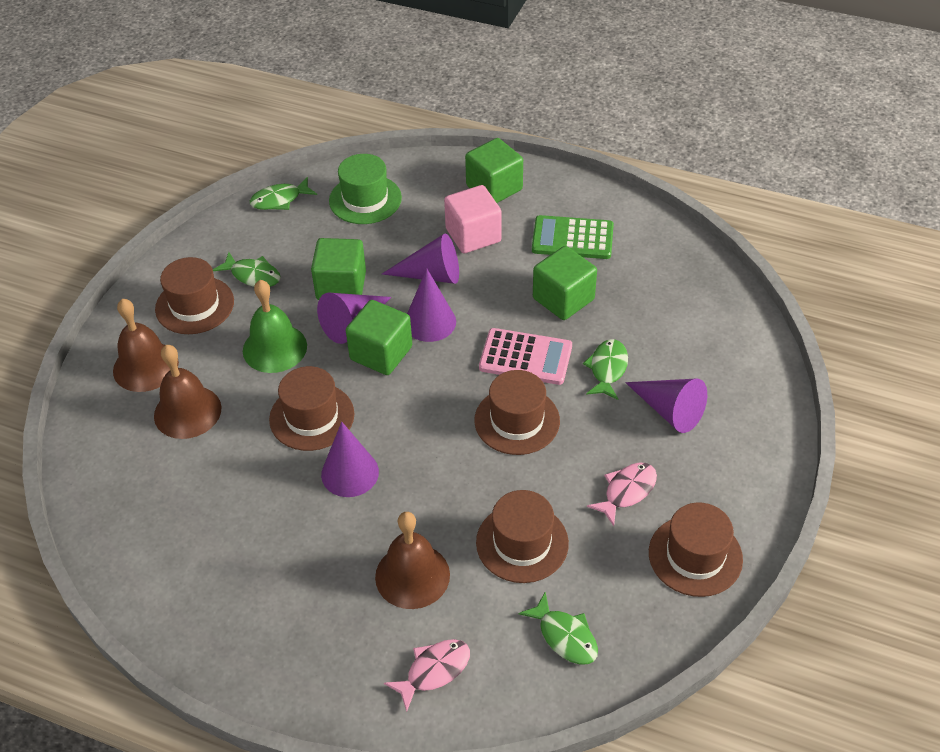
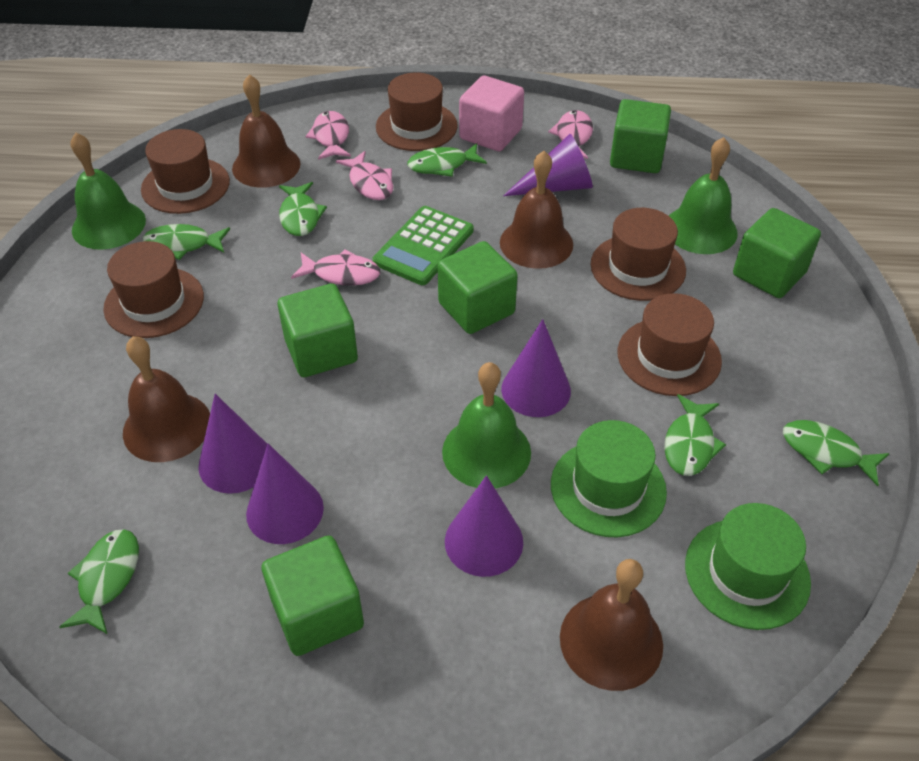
brown bell: [113,299,179,392] [154,345,221,439] [375,512,450,609] = 3 -> [123,336,210,462] [232,74,301,188] [500,151,573,269] [560,559,663,691] = 4
green bell: [243,280,307,373] = 1 -> [70,133,146,250] [442,362,531,488] [669,137,738,254] = 3
green cube: [311,238,366,300] [346,300,412,375] [465,138,523,203] [533,246,597,320] = 4 -> [261,535,364,656] [278,283,358,377] [438,241,518,334] [610,99,671,173] [733,208,821,298] = 5
green fish: [213,252,281,287] [250,177,317,210] [518,592,598,665] [583,339,628,400] = 4 -> [59,529,139,634] [143,224,230,260] [279,182,327,236] [407,143,487,177] [664,394,726,476] [783,420,890,486] = 6
green hat: [329,154,402,224] = 1 -> [551,420,667,537] [685,503,811,630] = 2
pink calculator: [479,328,572,385] = 1 -> none = 0
pink fish: [384,639,470,712] [587,463,657,526] = 2 -> [291,250,380,286] [305,111,351,160] [336,151,393,200] [548,110,593,159] = 4

